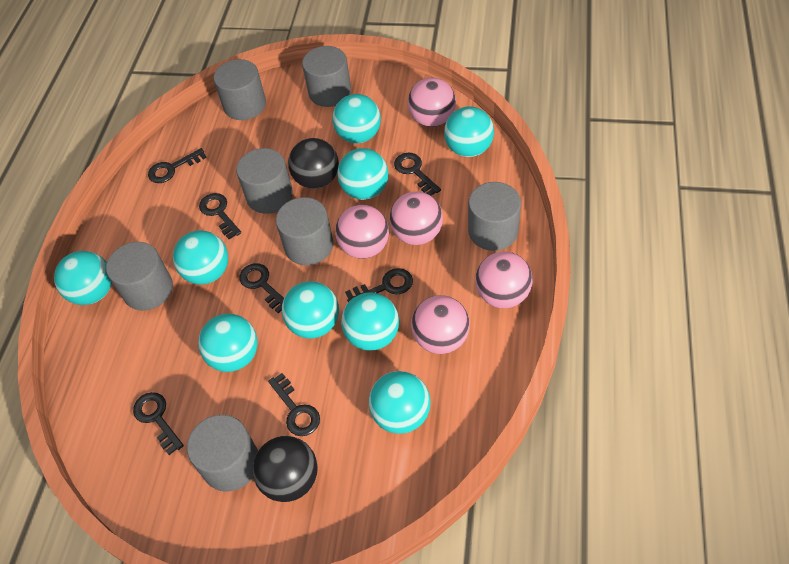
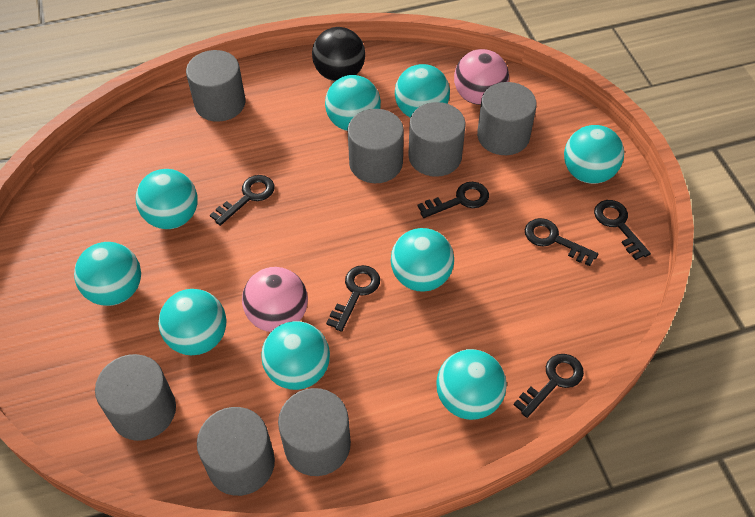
black ball: [252,436,318,502] [288,138,339,189] = 2 -> [312,27,365,81] = 1
black key: [133,392,184,455] [148,148,207,183] [199,193,241,239] [239,263,284,313] [268,373,320,436] [345,268,413,302] [394,153,441,196] = 7 -> [210,175,275,226] [326,265,380,332] [417,182,489,218] [514,354,584,418] [525,218,598,266] [594,200,651,260] = 6
pink ball: [335,205,389,259] [390,191,443,245] [408,78,456,127] [411,295,470,354] [475,252,533,308] = 5 -> [242,267,308,332] [454,49,509,105] = 2

